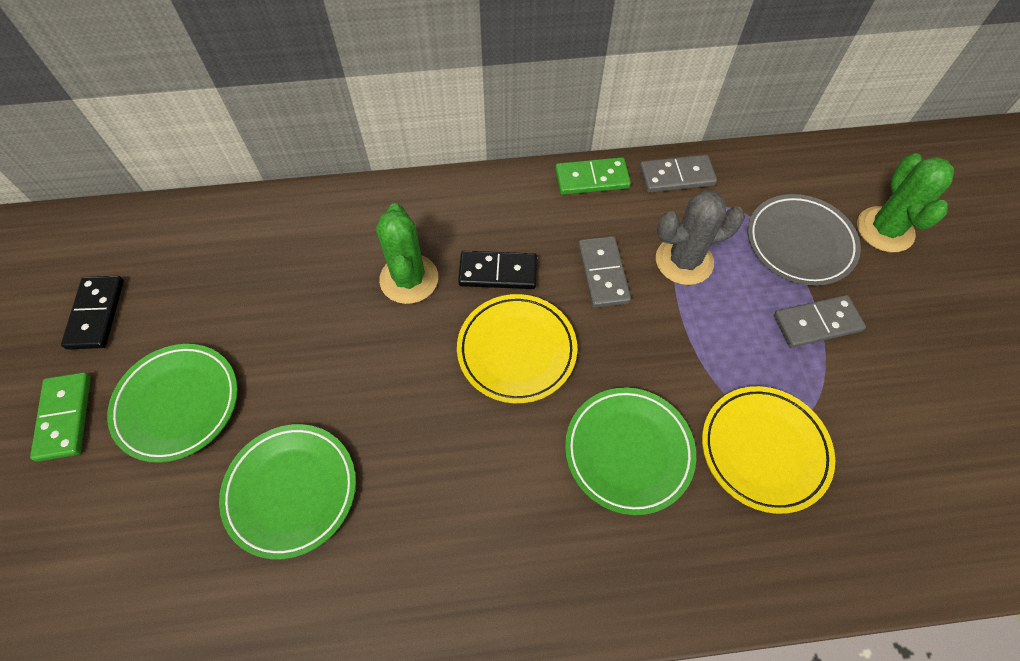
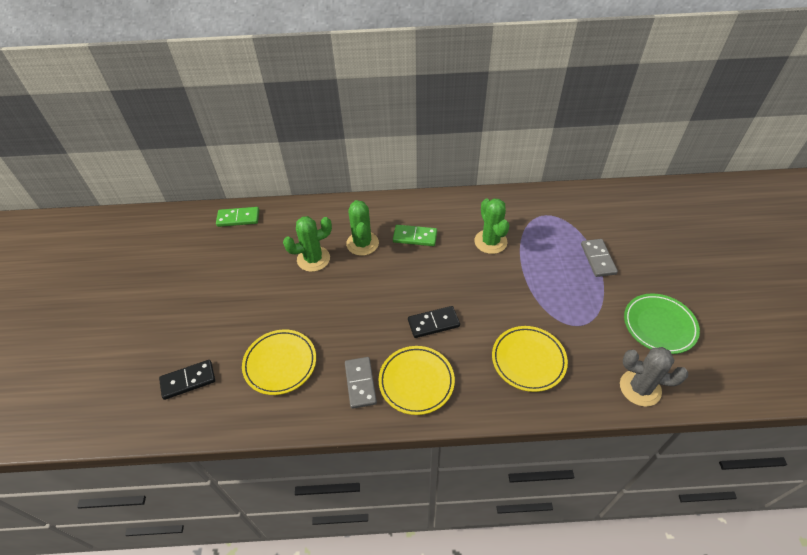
green cactus: [376,203,438,304] [857,153,954,253] = 2 -> [283,216,332,272] [346,200,379,256] [474,198,509,254] = 3
green plate: [107,344,238,463] [219,424,356,559] [565,387,696,515] = 3 -> [624,293,700,354] = 1
grey domino: [578,236,631,308] [640,155,717,193] [774,295,866,348] = 3 -> [345,357,377,409] [581,239,618,277] = 2
grey plate: [748,194,861,286] = 1 -> none = 0
yellow plate: [457,294,577,403] [702,386,835,514] = 2 -> [242,329,316,395] [378,346,455,415] [492,326,568,392] = 3

